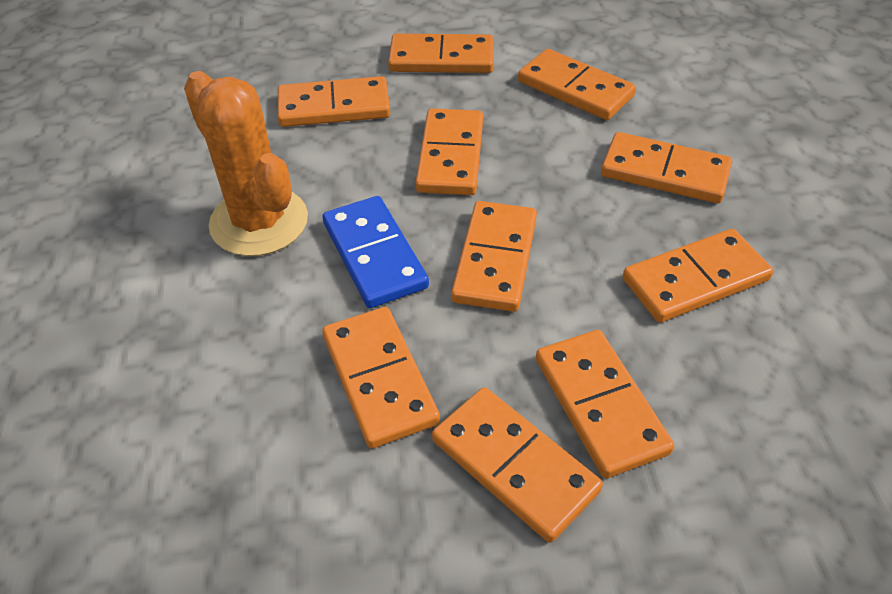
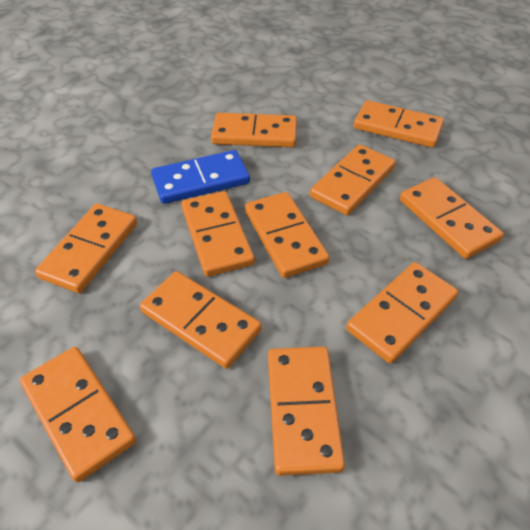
orange cactus: [184,71,308,256] = 1 -> none = 0
orange domino: [277,76,390,127] [322,307,440,448] [388,33,494,73] [415,108,483,195] [432,387,603,543] [451,201,537,312] [518,49,636,120] [536,330,674,478] [601,132,732,203] [623,229,773,323] = 10 -> [20,347,136,482] [35,204,137,293] [140,271,262,369] [181,191,255,277] [211,113,297,147] [245,192,329,278] [268,347,345,476] [310,144,396,215] [346,262,458,364] [354,100,444,148] [400,177,504,259] = 11

